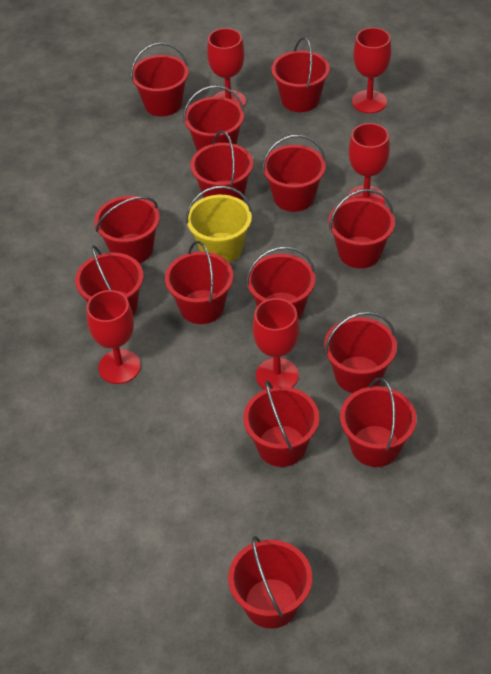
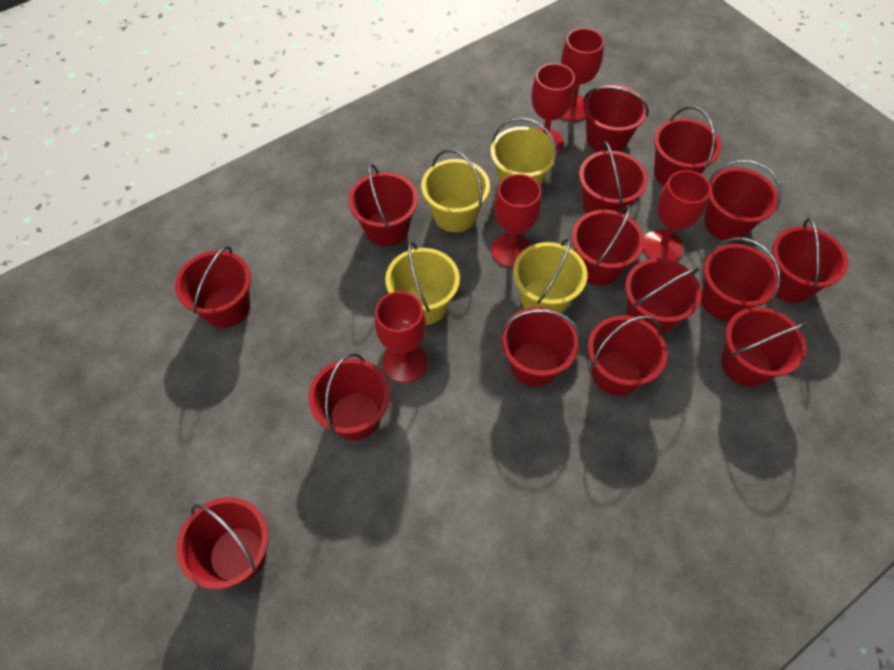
red bucket: [75,245,143,316] [94,196,160,264] [131,42,189,116] [165,241,233,324] [183,85,244,151] [191,131,253,200] [228,536,312,629] [243,381,319,467] [246,246,315,320] [262,134,326,212] [271,37,330,112] [324,312,397,393] [328,189,395,268] [340,378,417,467] = 14 -> [175,246,251,328] [176,497,268,589] [308,353,390,441] [348,164,418,246] [500,307,581,387] [571,205,644,285] [579,141,648,214] [583,84,649,152] [588,315,667,396] [625,258,702,335] [654,106,721,185] [701,237,781,321] [704,160,782,241] [721,307,807,387] [771,218,848,303] = 15
yellow bucket: [186,186,252,263] = 1 -> [385,241,460,325] [421,149,490,232] [490,117,557,187] [513,238,587,313] = 4

